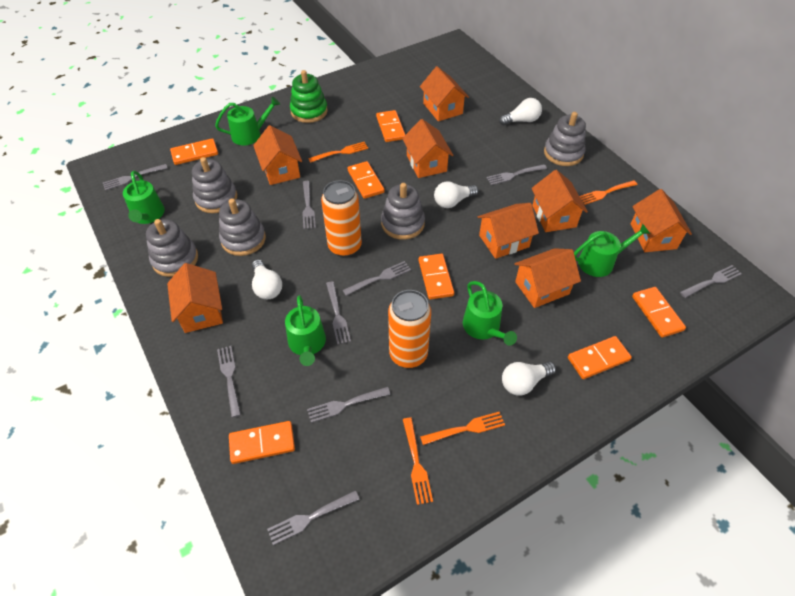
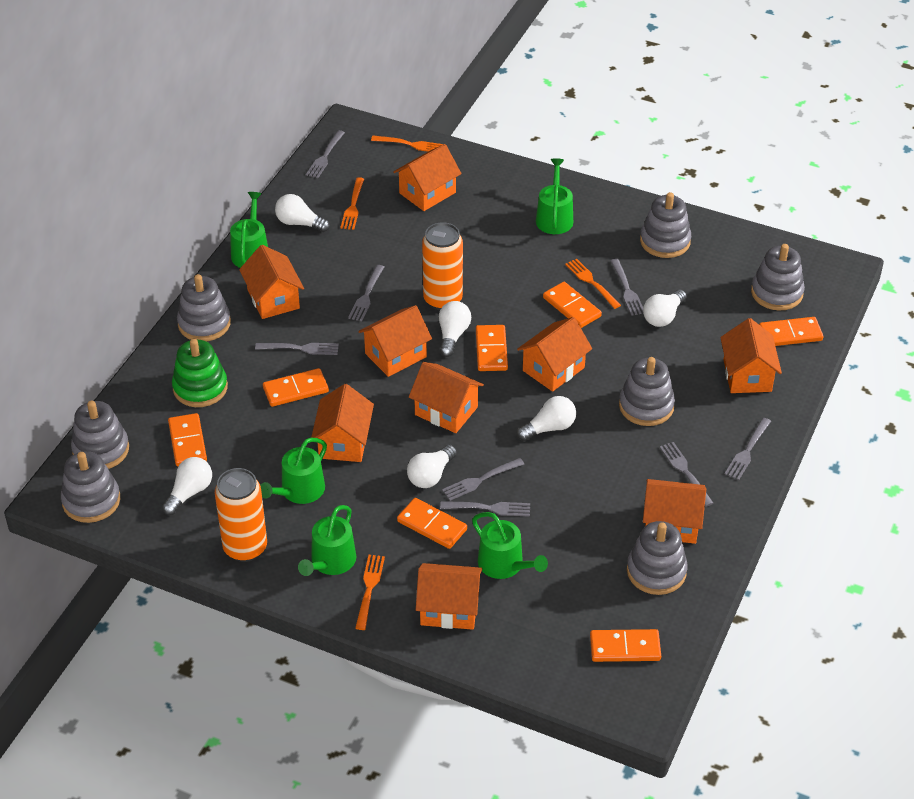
grey fork: [103,164,167,191] [217,346,241,418] [267,490,360,545] [302,181,316,229] [307,387,390,423] [326,281,351,345] [343,261,411,296] [486,164,547,185] [680,265,742,298] = 9 -> [255,343,339,355] [306,130,345,178] [348,265,384,321] [440,501,530,517] [442,458,524,501] [611,259,644,316] [660,442,713,507] [725,418,771,480] = 8
grey stacking toy: [146,219,198,277] [192,157,237,213] [219,199,266,256] [381,183,425,240] [544,112,586,166] = 5 -> [61,451,120,523] [71,400,129,469] [177,274,231,342] [619,357,675,426] [627,521,688,595] [640,192,691,258] [751,244,805,311] = 7
orange house: [167,263,223,333] [253,125,302,185] [402,119,453,178] [420,66,469,121] [477,203,539,259] [514,248,581,308] [531,170,588,232] [631,189,692,252] = 8 -> [239,245,304,319] [311,384,374,462] [358,305,432,377] [393,144,461,211] [409,362,484,433] [416,563,482,630] [517,317,592,392] [643,479,706,544] [720,318,782,393] = 9
white light bulb: [252,259,282,299] [434,181,478,208] [499,98,542,125] [502,361,556,396] = 4 -> [162,457,212,515] [275,194,330,232] [407,445,457,488] [439,301,471,357] [517,396,576,441] [643,289,687,327] = 6

